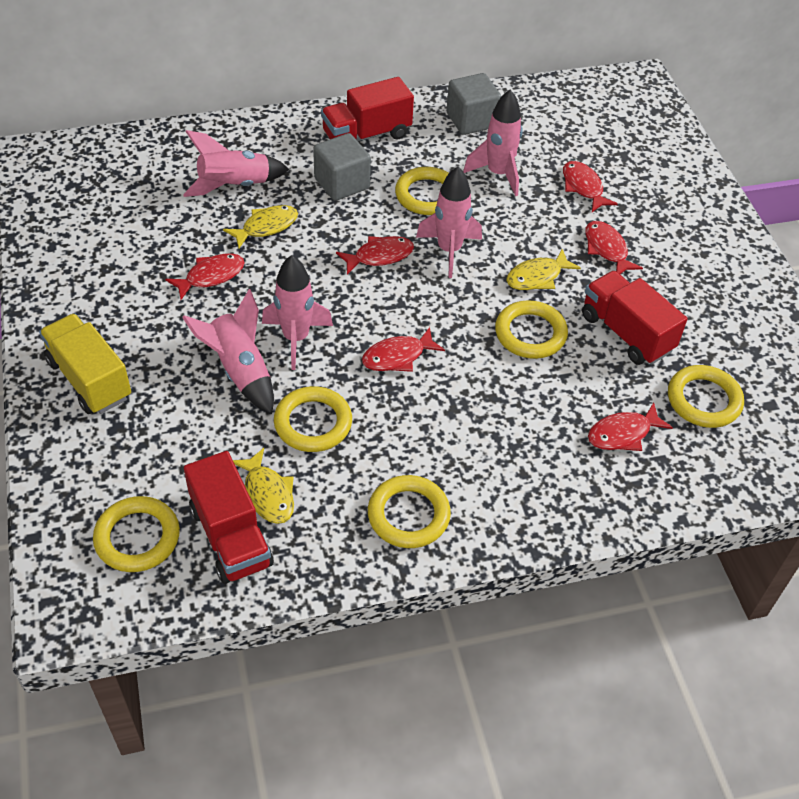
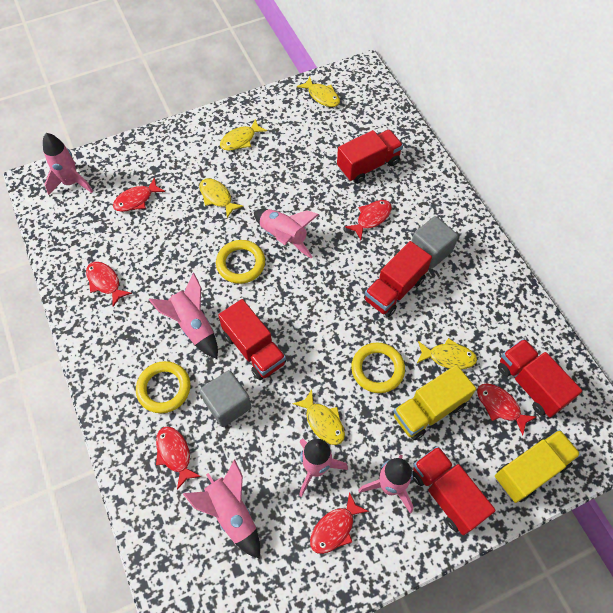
pink rocket: [182,289,274,414] [183,130,289,197] [262,255,333,370] [416,166,482,278] [463,90,523,196] = 5 -> [43,133,93,195] [149,273,218,359] [183,460,260,559] [254,209,319,259] [299,439,348,497] [358,455,413,514] = 6
red truck: [184,451,274,584] [321,77,414,141] [582,271,688,365] = 3 -> [218,299,286,380] [337,130,403,184] [364,241,432,317] [412,446,496,535] [498,339,582,418] = 5
yellow fish: [223,205,298,248] [233,448,294,524] [506,249,581,290] = 3 -> [199,178,244,218] [220,119,267,151] [292,389,345,445] [297,77,340,107] [417,338,477,369] = 5
yellow ring: [93,496,180,572] [274,386,352,452] [368,475,451,548] [395,167,449,215] [495,300,568,359] [668,365,744,428] = 6 -> [136,361,190,413] [216,240,265,284] [351,342,405,393] = 3
yellow truck: [39,314,131,414] = 1 -> [393,365,476,440] [495,430,581,503] = 2

